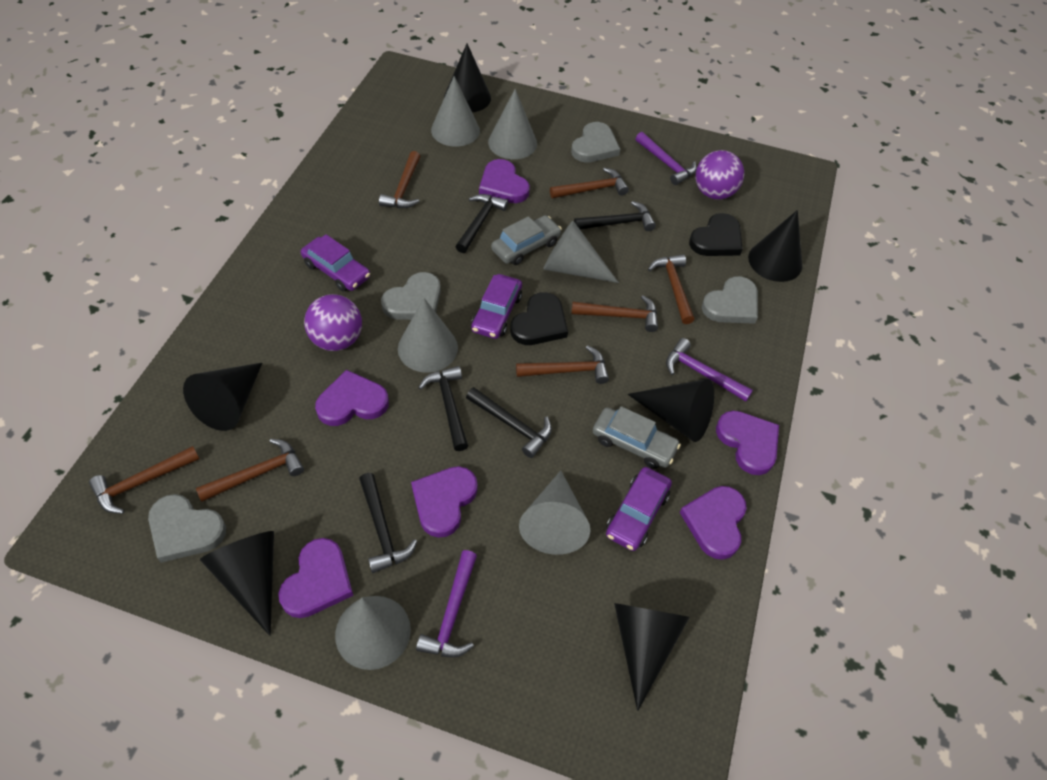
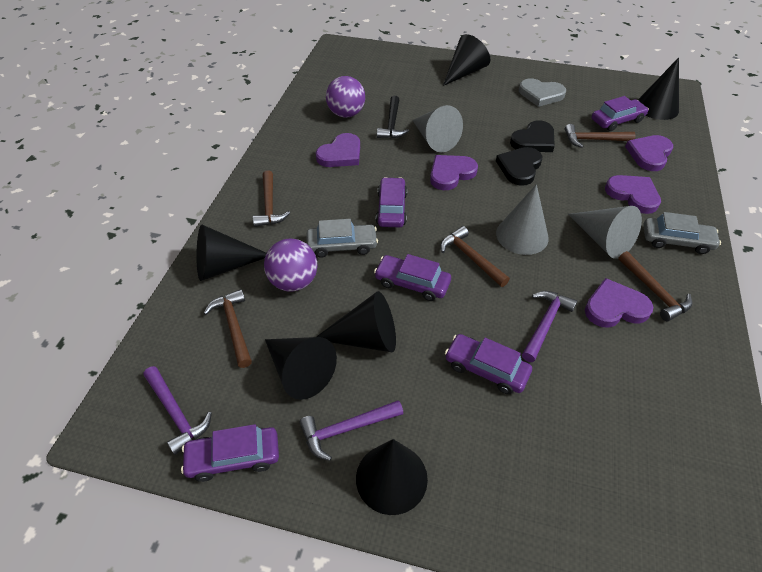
black hammer: [359,473,417,573] [418,366,468,451] [456,194,508,253] [466,387,552,458] [574,201,656,231] = 5 -> [377,96,409,138] = 1
brown hammer: [89,446,199,514] [196,439,304,502] [379,151,421,208] [516,345,609,384] [550,168,629,198] [571,295,658,332] [648,254,695,324] = 7 -> [204,289,252,368] [253,170,290,227] [441,226,510,287] [565,124,635,148] [618,251,692,321] = 5
grey cone: [335,596,411,670] [398,298,458,373] [431,76,480,147] [488,89,537,159] [519,470,590,555] [543,221,619,283] = 6 -> [412,105,463,152] [496,184,549,255] [568,206,642,259] = 3
grey heart: [148,494,226,563] [381,272,441,320] [571,122,620,163] [702,276,758,324] = 4 -> [519,78,566,107] = 1
purple car: [301,234,370,292] [471,274,522,339] [606,467,672,551] = 3 -> [181,424,279,482] [374,254,451,301] [376,177,407,227] [445,334,532,394] [592,96,649,131] = 5
purple heart: [278,538,353,618] [315,370,389,426] [411,466,478,538] [479,159,530,203] [679,486,747,560] [716,411,779,475] = 6 -> [316,133,360,167] [430,155,478,190] [585,278,653,328] [605,175,661,214] [625,135,673,171] = 5

